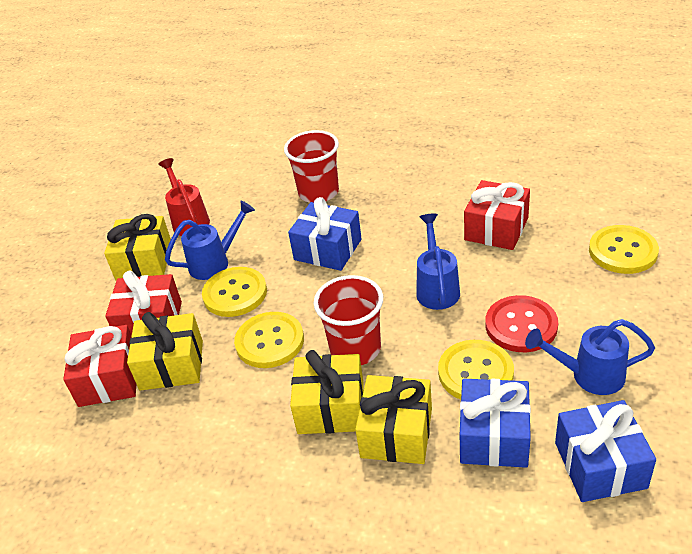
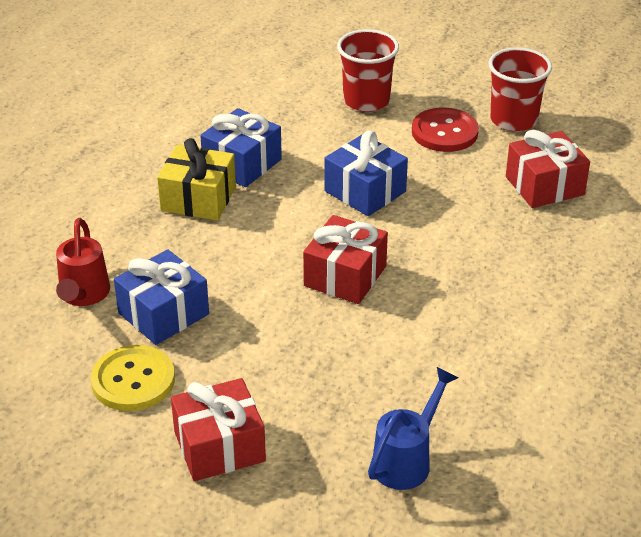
blue watering can: [165,201,255,280] [416,214,460,310] [525,319,655,395] = 3 -> [368,367,458,490] = 1
yellow button: [202,267,267,317] [234,312,304,368] [438,340,514,400] [589,225,659,274] = 4 -> [91,345,175,411] = 1
yellow gift: [104,214,171,281] [127,312,203,390] [290,350,363,434] [355,375,432,464] = 4 -> [157,138,236,221] = 1

